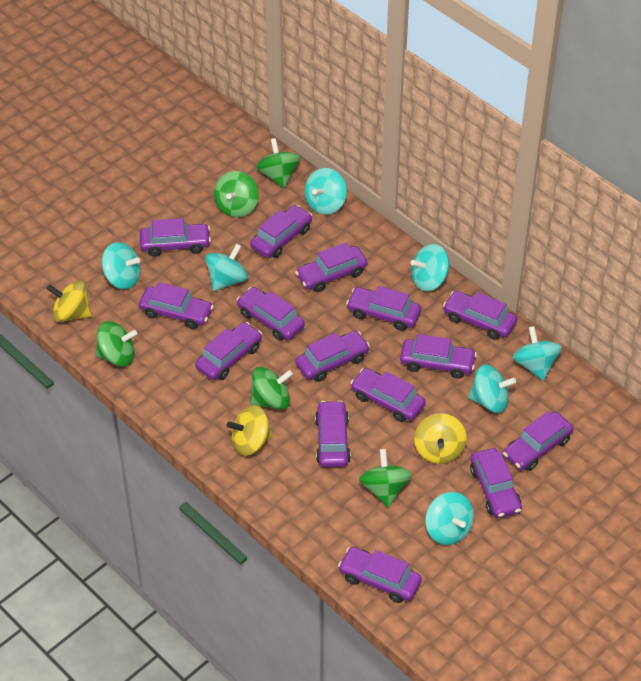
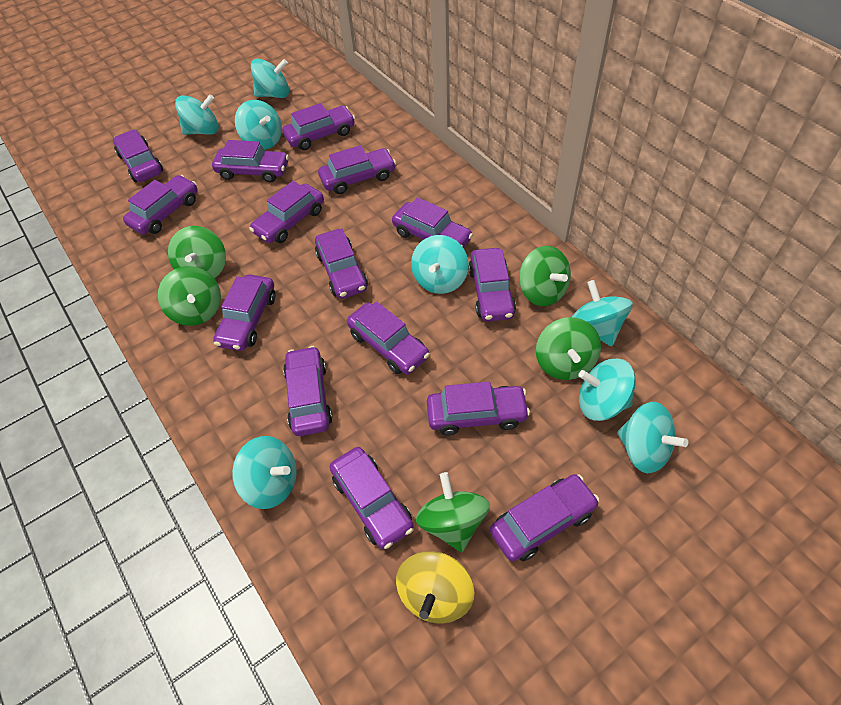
turquoise spinning top: [102,242,141,289] [205,244,248,291] [305,168,347,215] [411,244,449,291] [425,492,474,545] [468,364,516,413] [513,326,562,381] = 7 -> [175,94,219,135] [232,436,297,509] [235,100,282,150] [251,59,289,98] [411,235,469,294] [572,280,633,346] [578,359,636,421] [617,402,688,473] = 8
yellow spinning top: [47,280,92,322] [227,405,273,456] [414,413,467,464] = 3 -> [396,551,474,624] = 1

